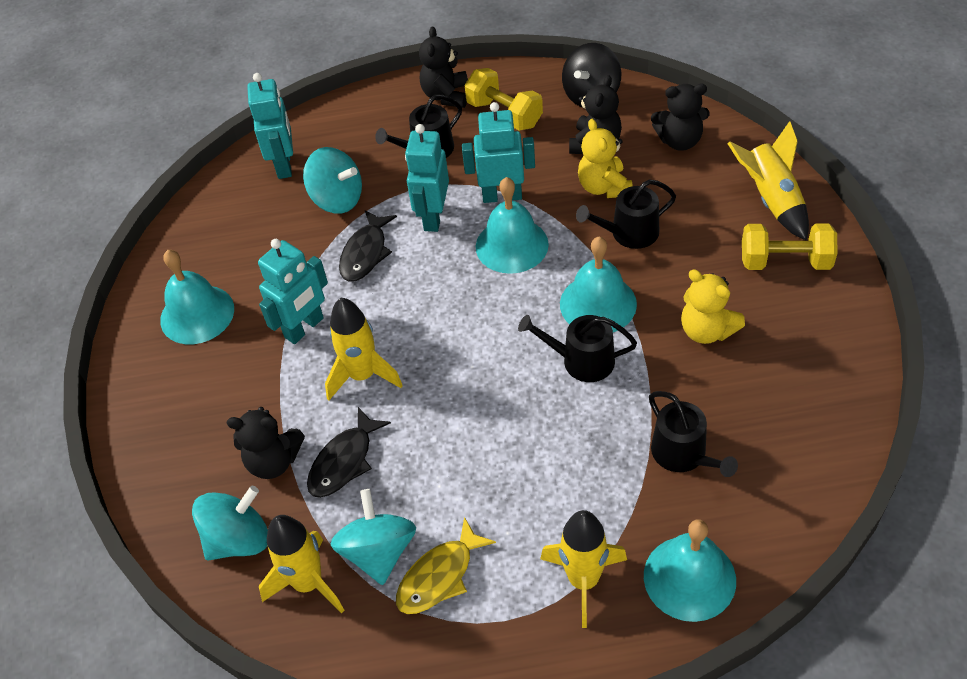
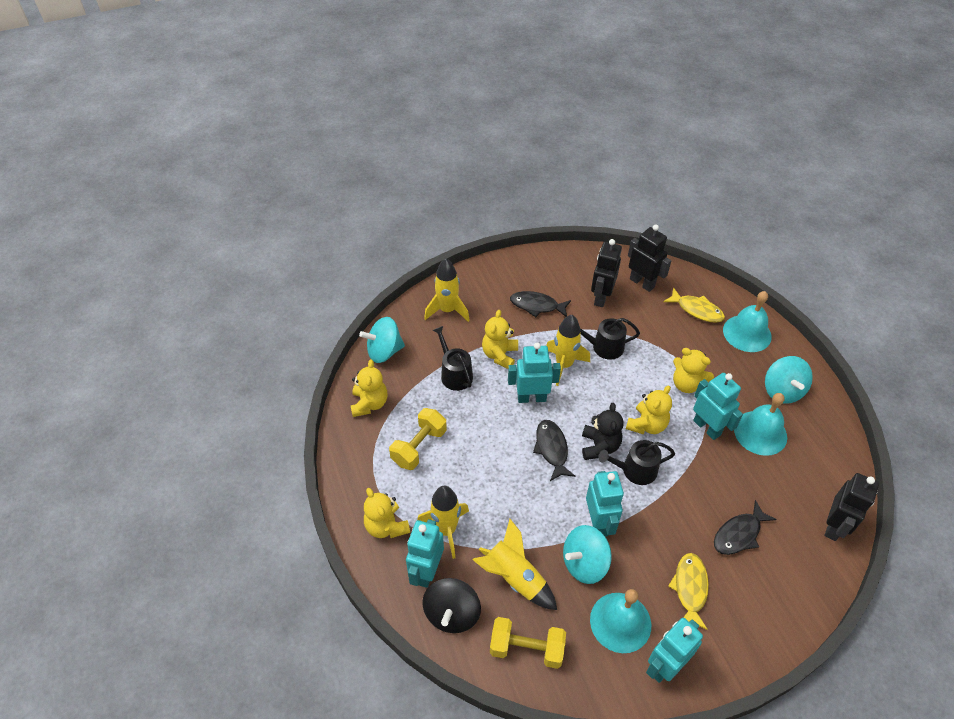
black fish: [307,407,391,498] [339,210,397,282] = 2 -> [510,291,571,317] [533,420,576,481] [714,500,777,555] = 3
black robot: none = 0 -> [591,239,622,307] [628,225,671,292] [824,473,879,541] = 3
black teddy bear: [227,407,305,479] [419,27,468,108] [569,75,622,154] [651,84,710,151] = 4 -> [582,403,624,460] = 1
black watering can: [375,95,462,158] [518,315,637,382] [576,180,676,249] [649,391,738,477] = 4 -> [433,326,473,391] [580,318,640,360] [598,440,675,485] = 3
turquoise bell: [160,250,234,344] [476,177,549,274] [560,237,637,332] [644,519,736,622] = 4 -> [590,589,651,653] [723,291,772,352] [734,393,787,456] = 3
turquoise robot: [247,73,293,179] [258,239,328,344] [405,124,449,232] [462,102,535,203] = 4 -> [406,519,444,588] [508,343,561,403] [586,471,624,537] [646,618,703,683] [693,373,743,440] = 5
yellow fish: [396,517,496,614] = 1 -> [664,287,725,323] [668,553,709,630] = 2
yellow teddy bear: [578,119,632,198] [681,269,745,344] = 2 -> [351,359,388,417] [364,488,410,538] [482,310,518,369] [626,385,672,435] [673,348,714,393] = 5

